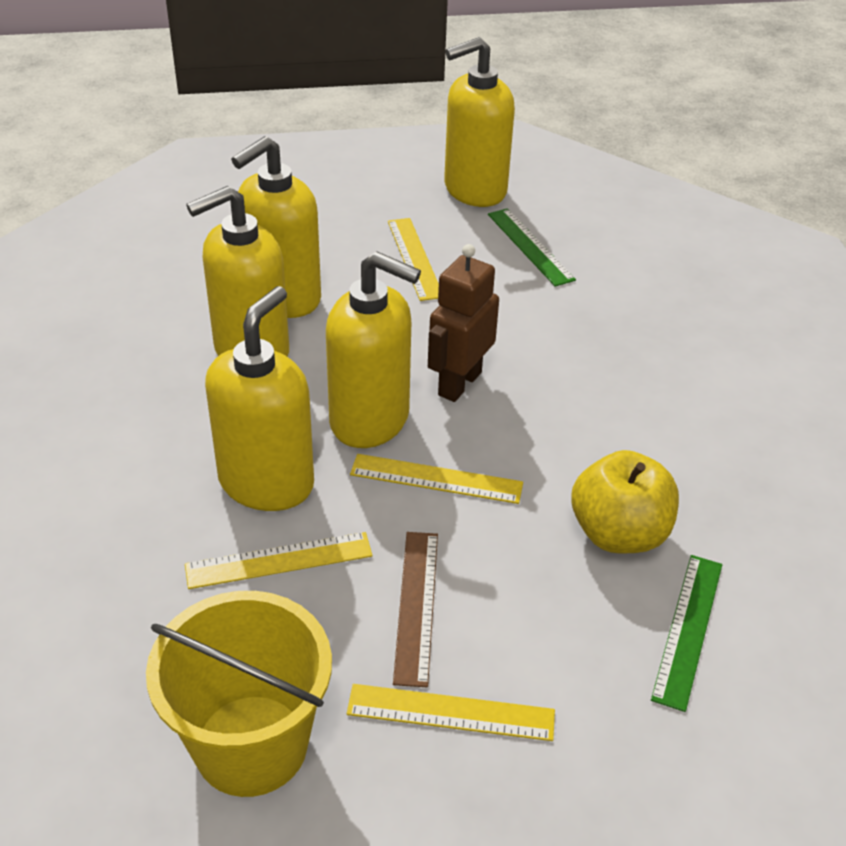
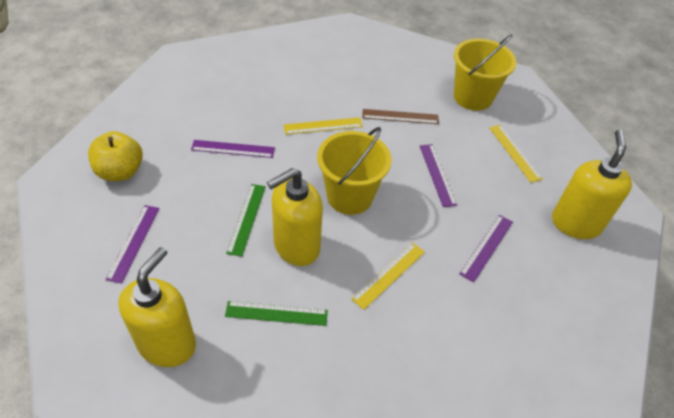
brown robot: [428,244,499,402] = 1 -> none = 0
purple ruler: none = 0 -> [106,205,160,284] [191,140,275,158] [420,144,457,207] [459,215,513,283] = 4
yellow bucket: [146,591,332,797] = 1 -> [317,127,392,215] [454,34,516,111] = 2
yellow ruler: [185,532,373,589] [347,684,555,741] [350,454,523,504] [388,218,439,301] = 4 -> [284,117,363,135] [351,243,425,310] [489,125,543,183] = 3
yellow soap dispenser: [187,186,289,357] [205,286,314,511] [231,136,321,318] [326,252,421,448] [444,37,515,207] = 5 -> [118,247,196,367] [267,168,323,266] [552,130,632,239] = 3

